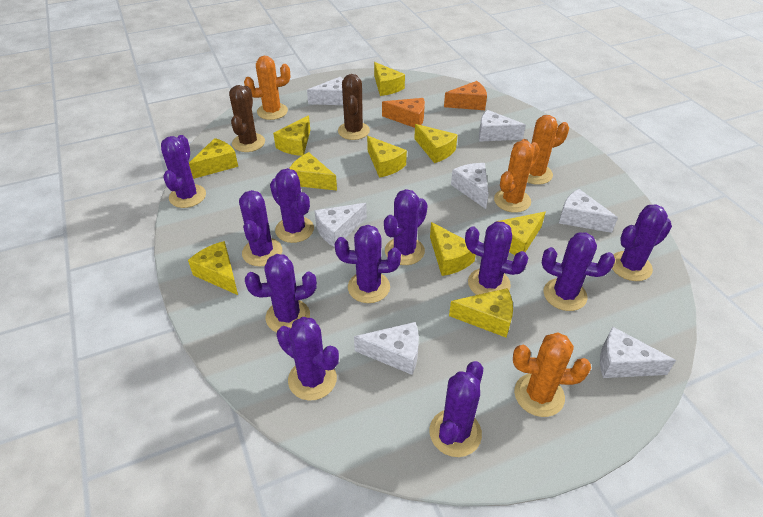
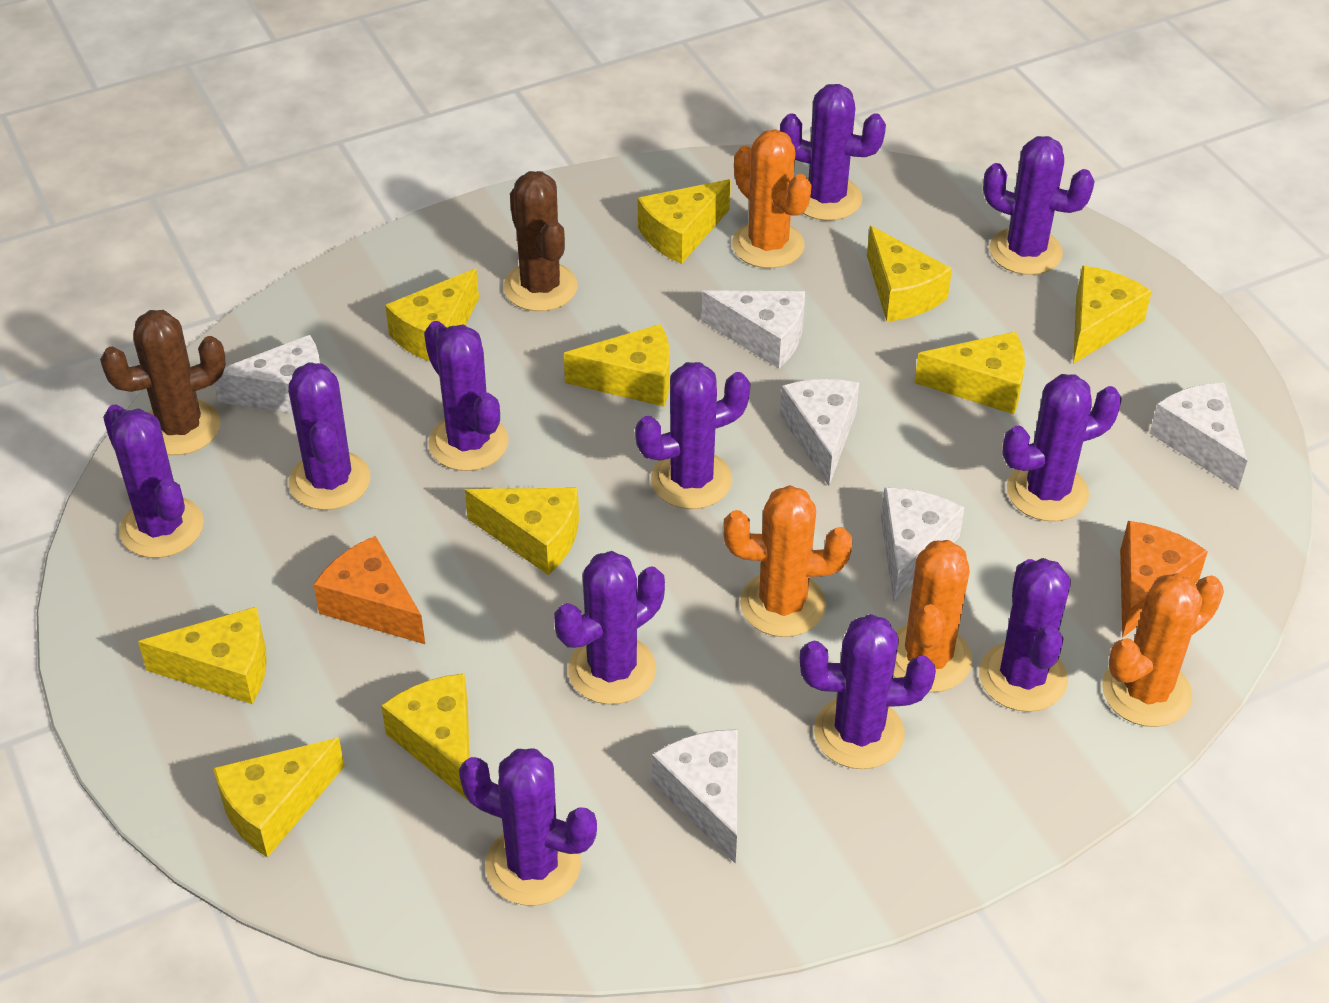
white cheese: [307,77,343,105] [314,203,367,247] [354,322,419,375] [451,163,489,209] [479,110,526,142] [559,189,618,233] [600,327,676,378] = 7 -> [214,335,320,413] [652,729,738,864] [702,290,805,369] [780,379,859,486] [881,488,964,603] [1150,383,1248,490] = 6

